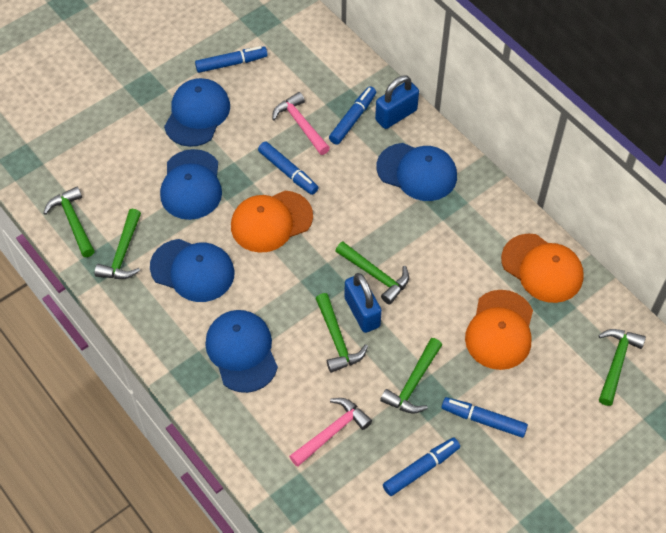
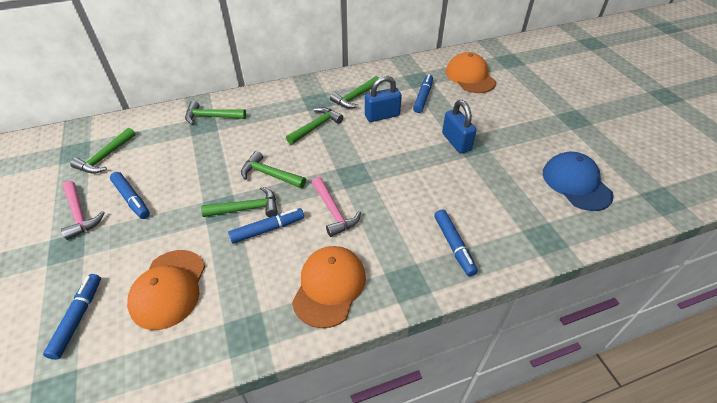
blue cap: [150,239,235,302] [160,149,222,220] [164,78,230,147] [205,310,278,393] [377,143,457,201] = 5 -> [543,152,614,211] = 1

